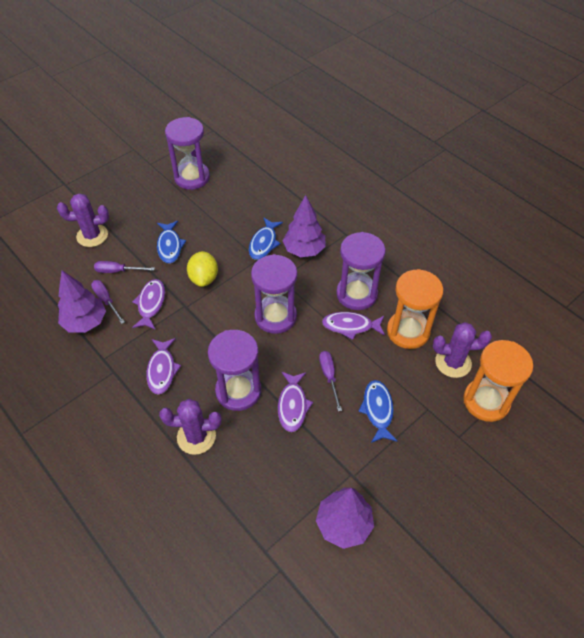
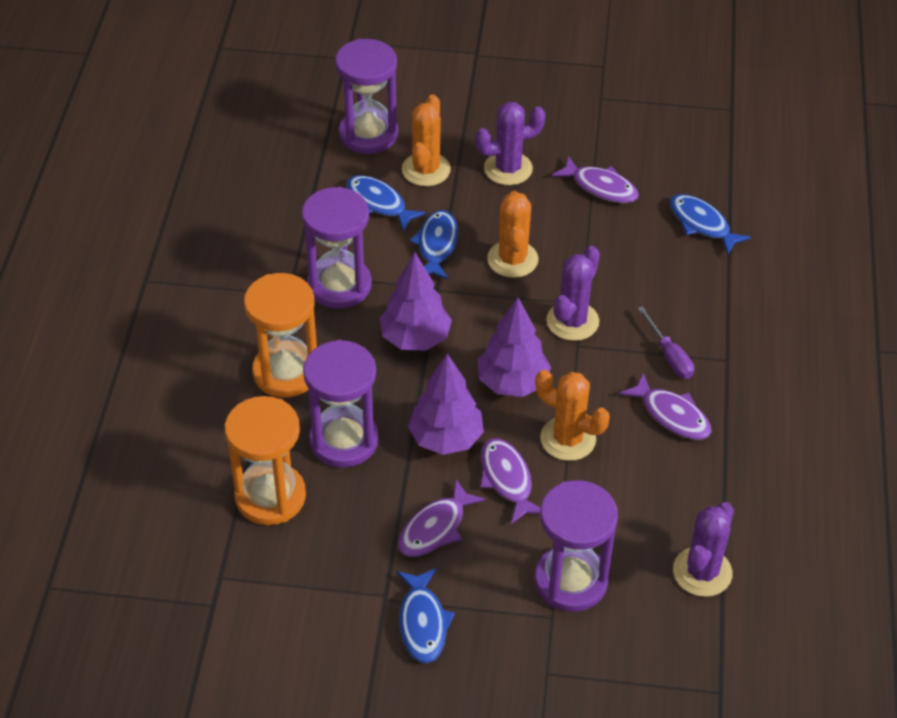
blue fish: [157,221,186,263] [249,217,283,260] [358,380,397,443] = 3 -> [347,175,426,232] [396,568,455,663] [410,210,458,279] [670,194,751,254] = 4
orange cactus: none = 0 -> [402,94,451,186] [487,191,539,278] [535,370,610,461] = 3
purple screwdriver: [91,280,125,324] [94,261,155,273] [319,351,342,411] = 3 -> [638,306,694,379] = 1
yellow lemon: [187,251,218,287] = 1 -> none = 0

